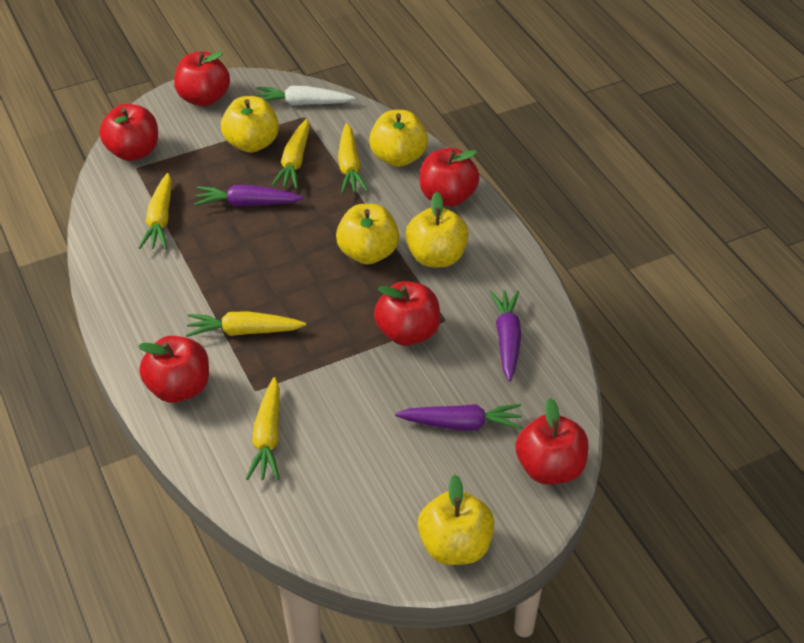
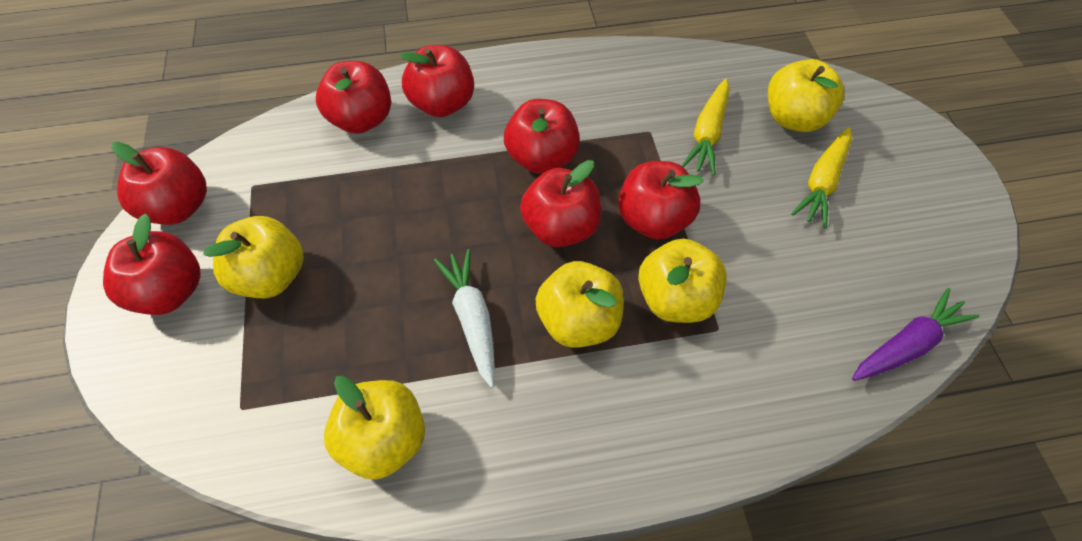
purple carrot: [194,185,304,207] [395,404,523,430] [490,290,521,382] = 3 -> [852,288,980,381] = 1
red apple: [99,104,158,161] [138,336,209,403] [174,51,230,107] [374,281,440,346] [420,148,480,207] [516,398,589,485] = 6 -> [103,214,201,315] [111,142,207,225] [316,61,391,134] [400,45,474,117] [504,99,580,174] [520,160,601,247] [618,161,704,240] = 7
yellow carrot: [139,173,172,249] [186,311,306,337] [246,377,280,480] [271,119,310,189] [338,123,368,194] = 5 -> [682,78,729,175] [791,127,852,229] = 2

